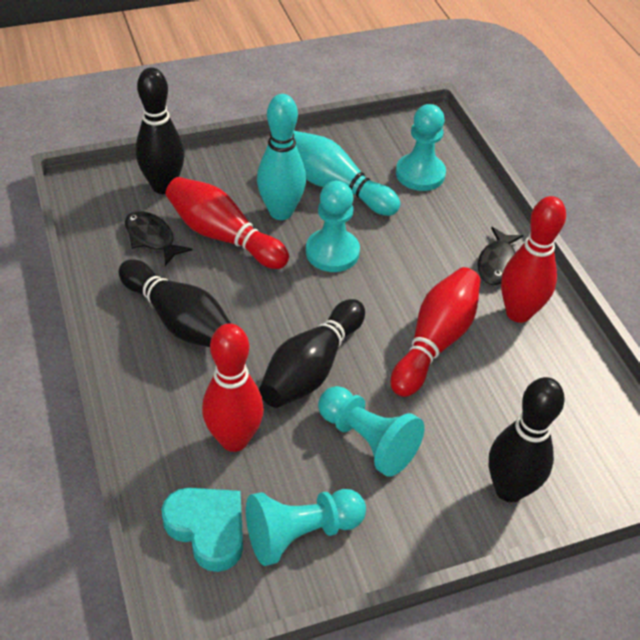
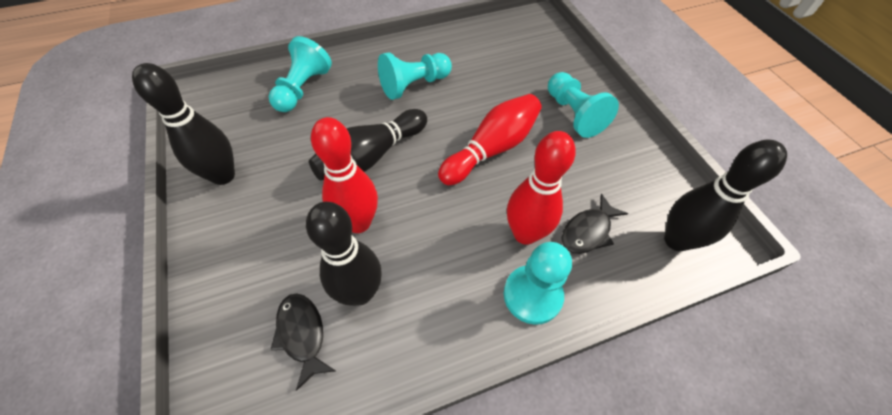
red bowling pin: [165,177,289,269] [202,323,264,452] [391,267,481,397] [501,196,566,323] = 4 -> [311,117,378,233] [438,94,542,185] [507,131,576,245] = 3
turquoise bowling pin: [257,94,306,220] [293,131,400,216] = 2 -> none = 0
turquoise heart: [161,488,243,572] = 1 -> none = 0

